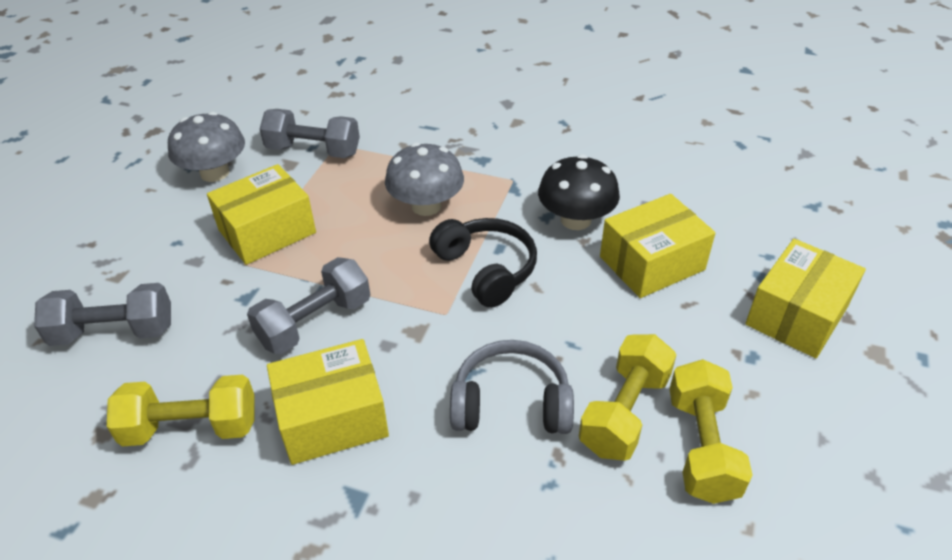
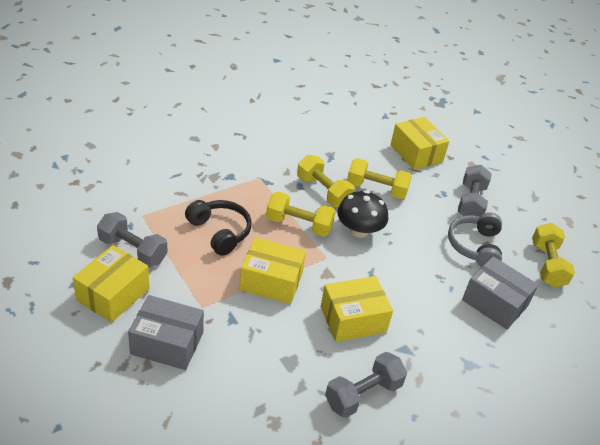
grey box: none = 0 -> [128,295,204,370] [462,256,539,329] = 2
grey mushroom: [168,112,245,182] [385,142,464,216] = 2 -> none = 0
yellow dumbbell: [107,375,255,447] [579,334,676,461] [669,359,753,504] = 3 -> [266,191,336,237] [297,155,355,208] [347,158,412,199] [532,223,575,288] = 4

